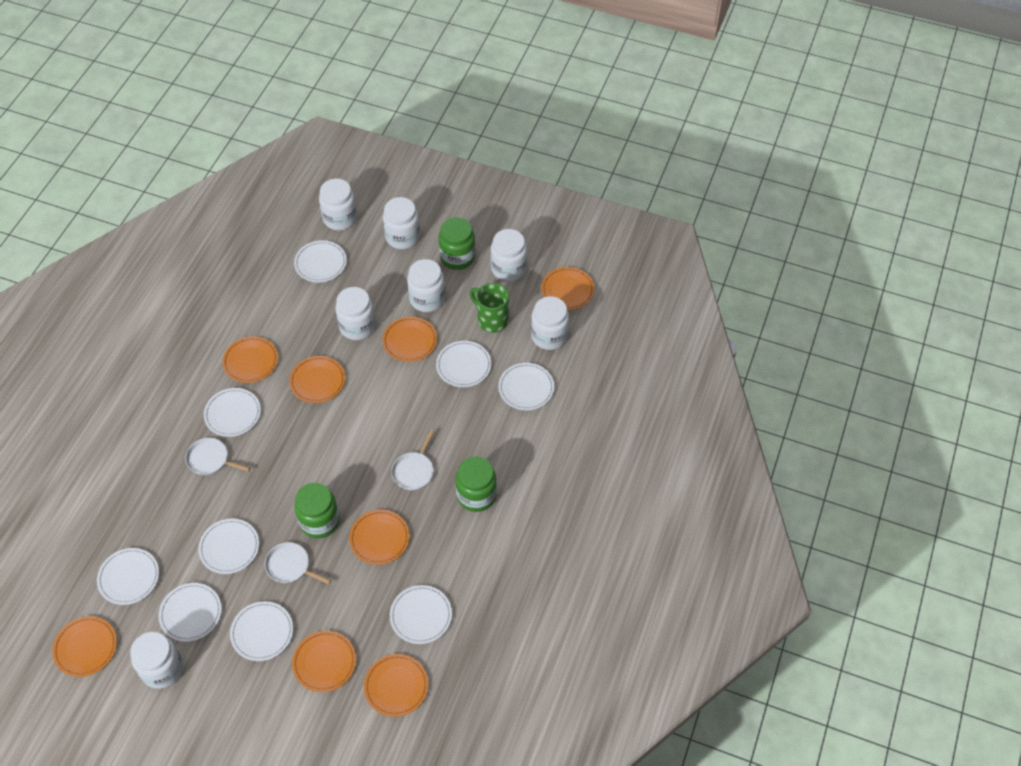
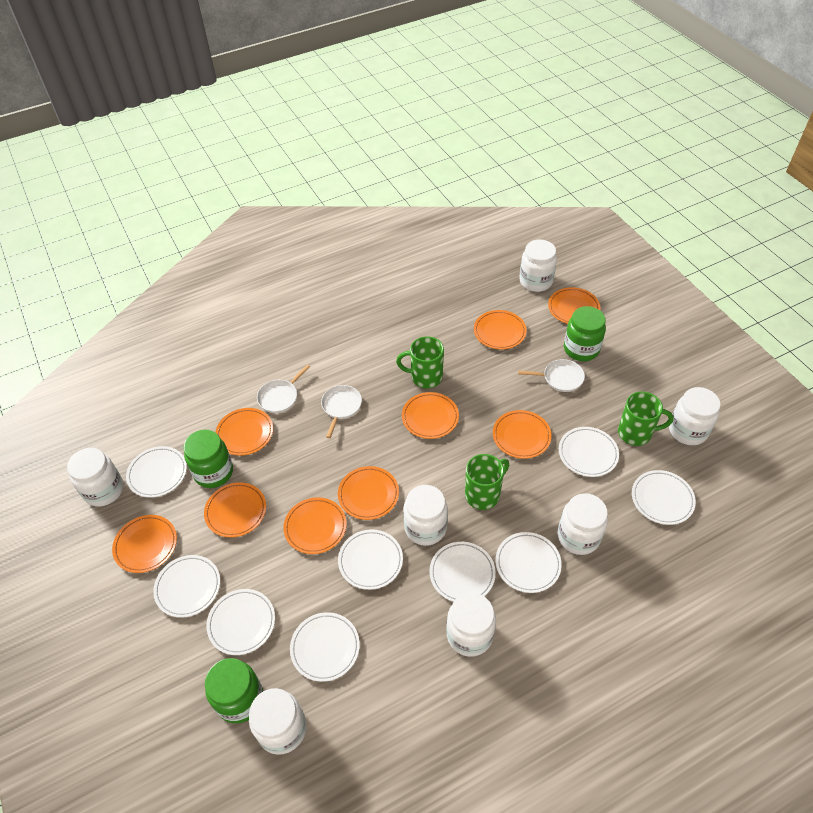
green mug: [470,283,509,333] = 1 -> [396,336,444,388] [465,454,509,510] [618,392,674,446] = 3
orange plate: [52,616,117,677] [222,336,278,383] [289,356,345,403] [292,631,356,692] [349,510,410,565] [364,654,428,717] [382,317,437,362] [541,267,595,310] = 8 -> [112,515,177,573] [204,482,266,538] [215,408,273,456] [283,497,347,554] [338,466,399,520] [402,392,459,439] [474,310,527,350] [493,410,552,459] [548,287,600,324] = 9

